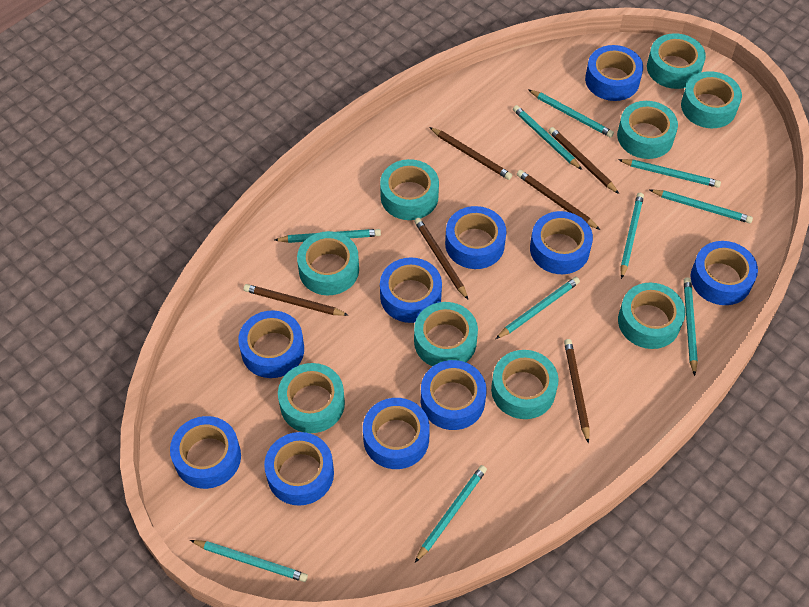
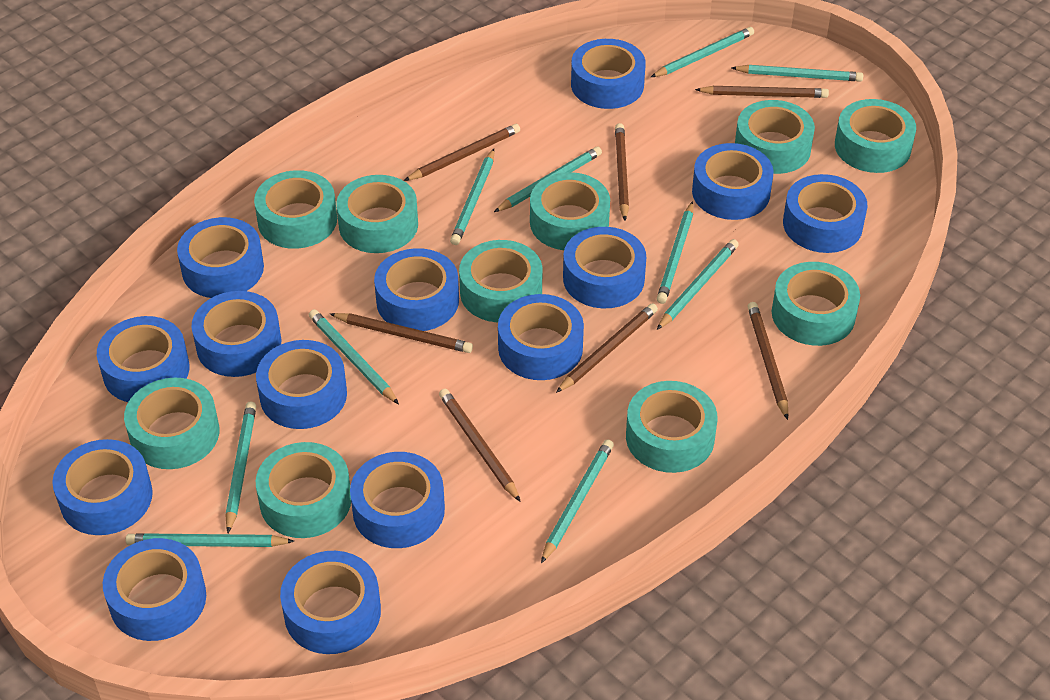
blue tape: [170,416,241,489] [238,310,304,378] [264,432,334,506] [363,398,430,469] [380,257,442,323] [421,360,487,430] [445,206,507,269] [530,211,593,274] [585,45,643,101] [691,241,758,305] = 10 -> [52,439,153,535] [97,316,190,402] [103,538,206,641] [177,217,264,298] [192,291,281,377] [256,340,347,429] [280,551,381,654] [350,452,445,548] [374,248,459,331] [498,294,584,380] [563,227,646,308] [571,39,646,109] [692,143,774,220] [783,174,868,253] = 14
brown pencil: [243,284,348,316] [414,218,468,299] [429,127,512,180] [517,170,600,230] [549,127,619,194] [564,339,589,444] = 6 -> [330,313,473,353] [404,124,520,181] [439,389,521,502] [556,303,658,393] [615,123,629,221] [695,86,829,98] [747,302,788,420] = 7
turquoise tape: [278,363,345,433] [297,231,359,295] [380,159,439,220] [414,302,478,367] [491,350,558,419] [617,101,678,159] [618,283,685,349] [647,33,706,89] [681,71,742,128] = 9 -> [124,378,219,469] [254,170,337,249] [256,442,351,538] [336,175,418,253] [459,240,543,322] [530,172,610,250] [626,381,717,473] [735,100,815,174] [772,262,860,346] [835,99,916,173] = 10

